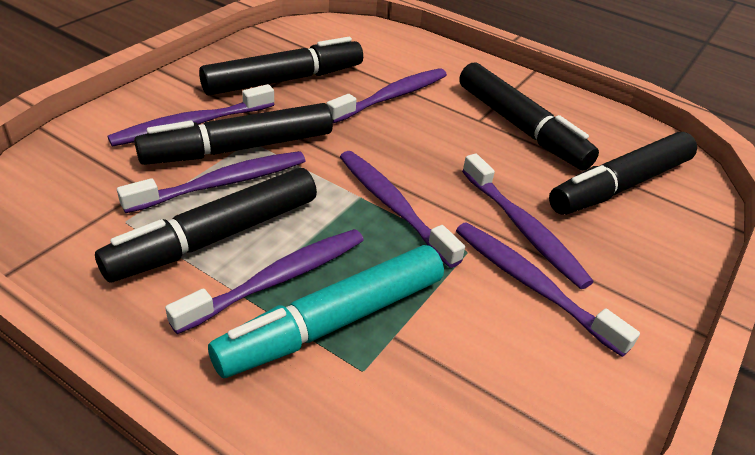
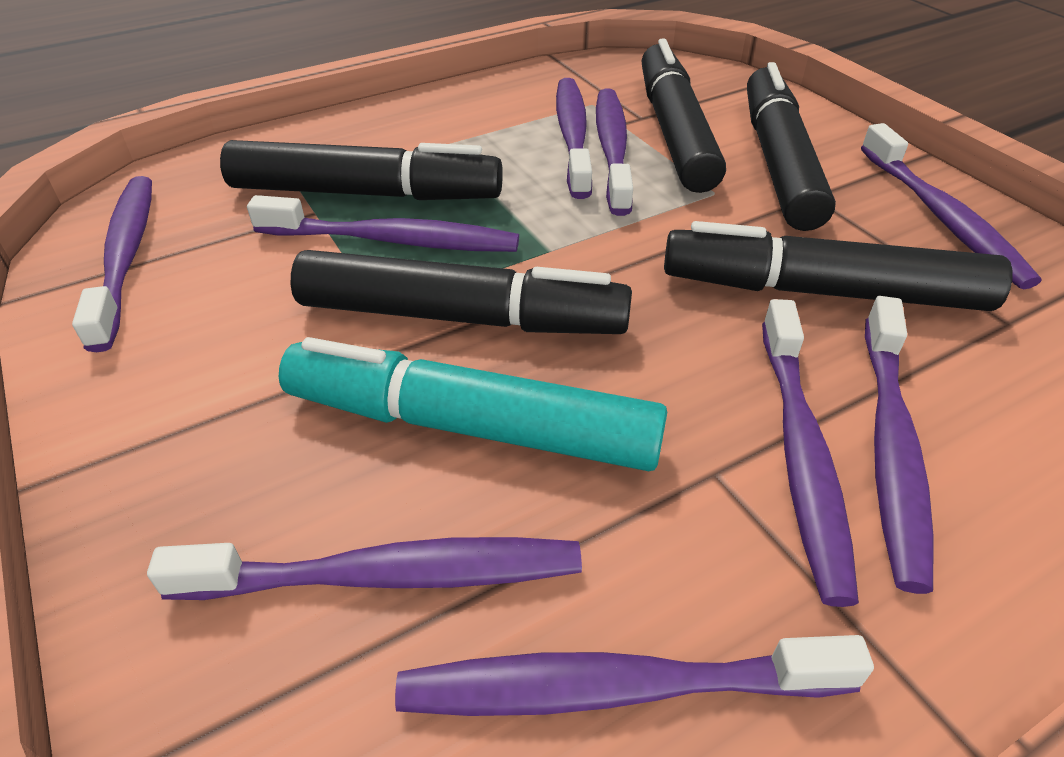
purple toothbrush: [107,84,274,147] [117,151,305,213] [165,229,364,334] [327,68,447,123] [340,151,465,268] [456,222,640,357] [462,153,593,289] = 7 -> [72,176,152,352] [147,537,582,600] [247,195,519,252] [395,635,874,716] [556,78,592,199] [596,89,633,216] [762,299,859,607] [861,123,1041,289] [865,296,934,594] = 9

